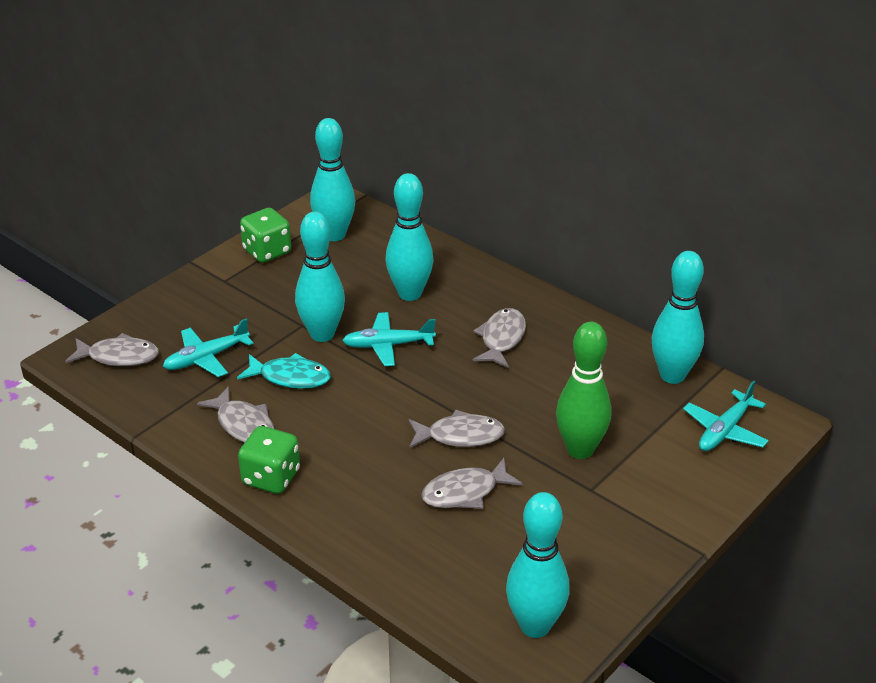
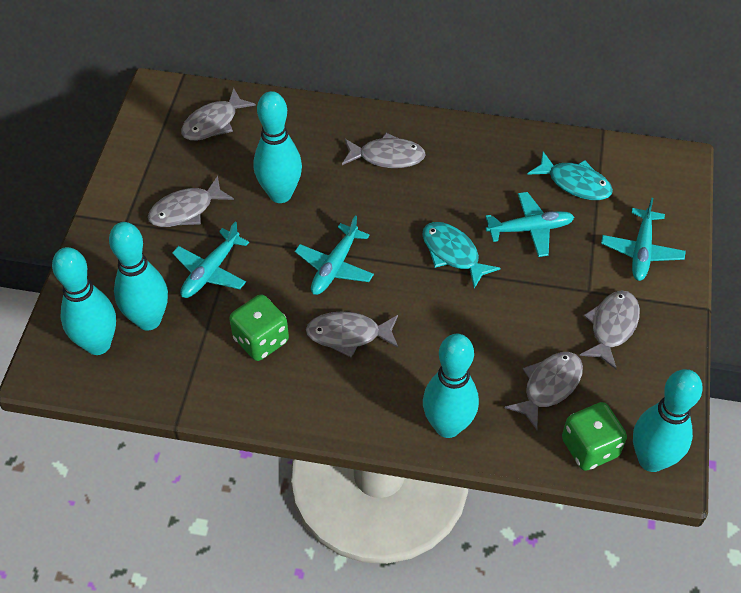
green bowling pin: [556,322,611,459] = 1 -> none = 0
grey fish: [65,333,159,366] [197,386,275,443] [408,410,505,448] [421,458,523,509] [473,308,526,368] = 5 -> [148,176,234,227] [181,88,256,141] [306,311,398,358] [342,133,426,168] [505,352,583,430] [580,290,640,369] = 6
turquoise fish: [237,353,331,389] = 1 -> [422,222,501,288] [527,152,613,200] = 2
turquoise plane: [163,318,253,377] [342,312,436,366] [683,380,769,451] = 3 -> [172,222,249,298] [295,215,374,295] [485,192,574,257] [601,198,686,281] = 4

